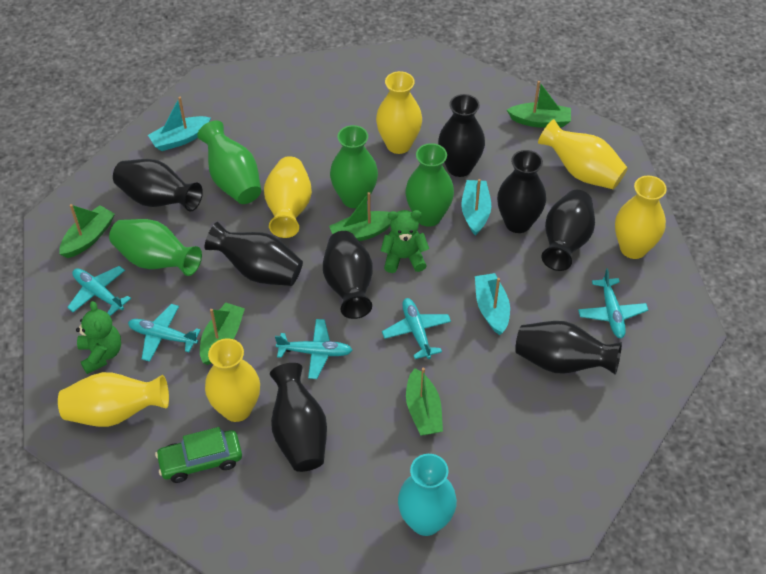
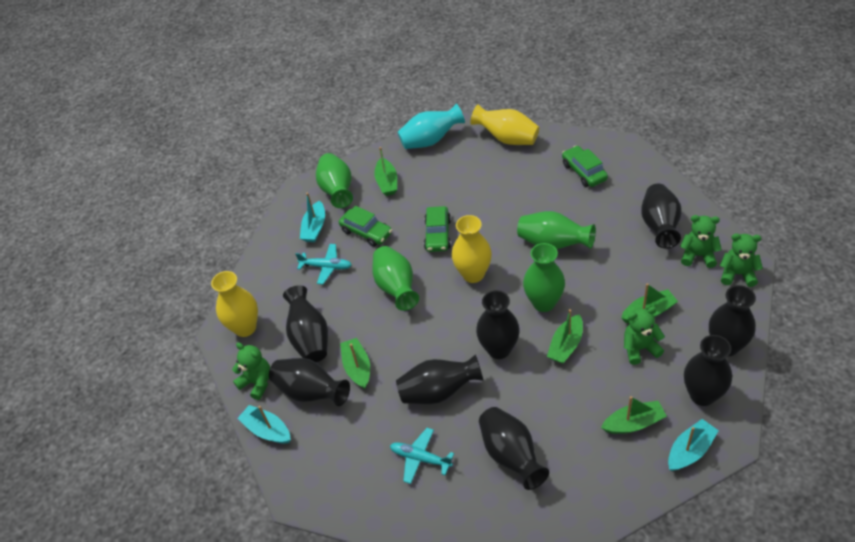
green car: [155,427,242,483] = 1 -> [339,206,392,247] [424,206,451,252] [562,146,608,187] = 3
green teddy bear: [76,301,121,374] [380,210,429,273] = 2 -> [232,342,270,400] [624,307,665,365] [680,215,722,268] [720,234,763,287] = 4
turquoise plane: [67,266,131,316] [128,304,200,362] [275,319,352,379] [382,298,451,359] [578,268,648,339] = 5 -> [295,244,352,285] [390,428,454,484] = 2
yellow vase: [58,372,169,427] [205,338,260,422] [264,156,312,238] [376,71,422,154] [538,119,628,189] [615,175,667,259] = 6 -> [211,271,258,337] [452,215,492,283] [470,104,539,145] = 3

